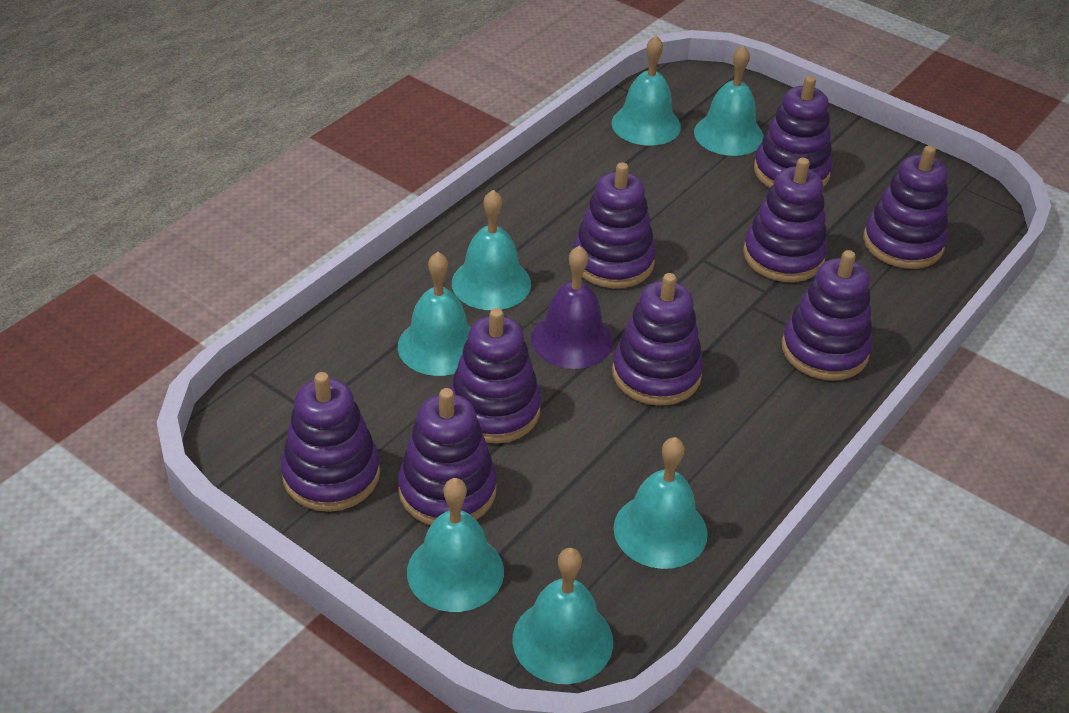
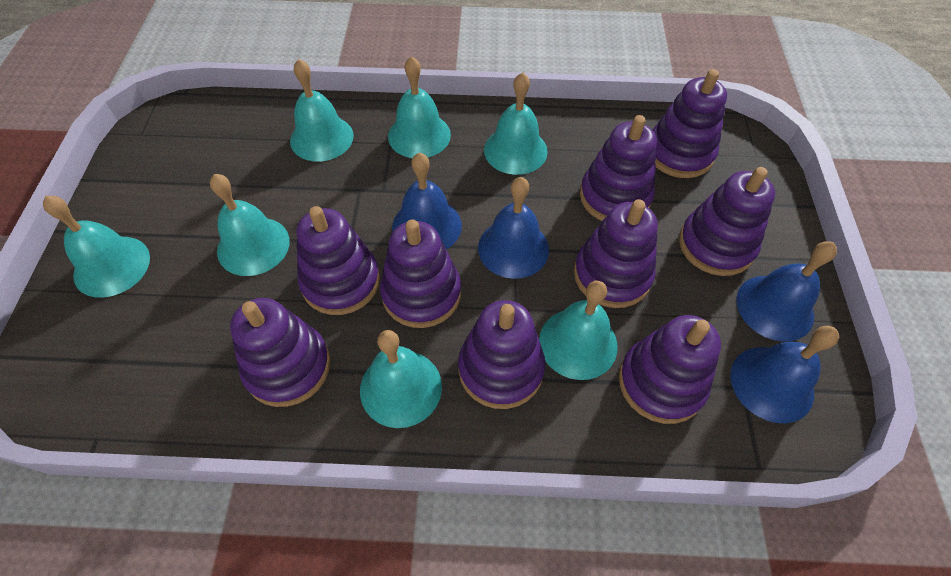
blue bell: none = 0 -> [392,153,462,250] [478,177,549,279] [731,326,839,423] [736,241,837,342] = 4
purple bell: [531,245,614,369] = 1 -> none = 0

